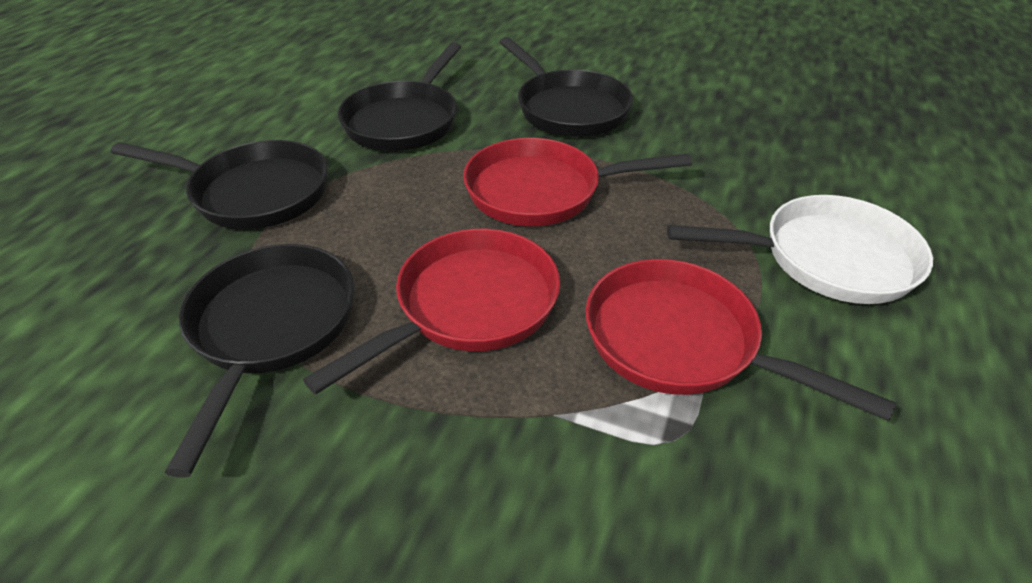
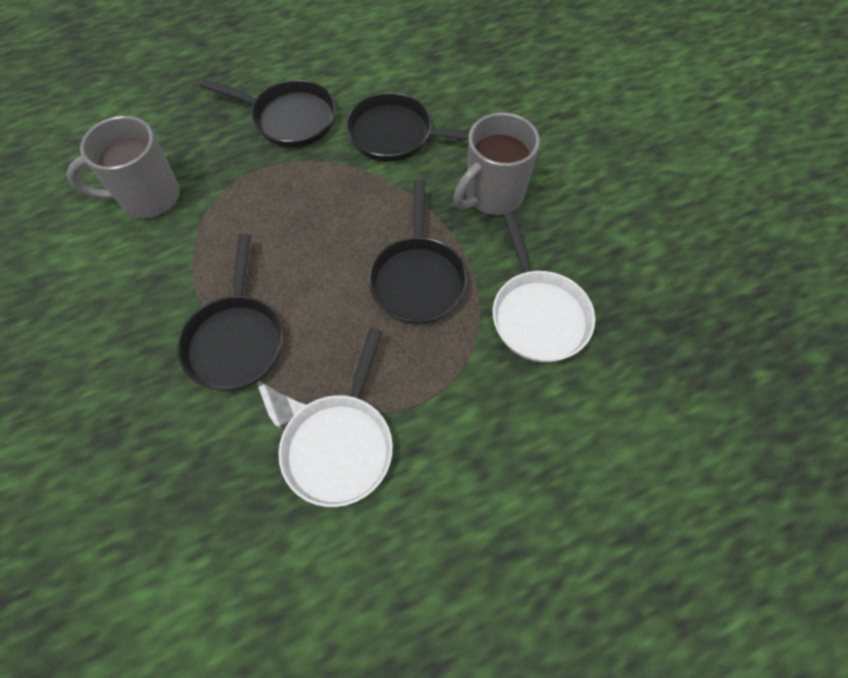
grey mug: none = 0 -> [67,116,180,219] [453,112,540,215] = 2
red pan: [303,229,560,395] [463,138,692,226] [585,259,897,421] = 3 -> none = 0
white pan: [667,195,933,304] = 1 -> [278,328,393,507] [493,213,595,363] = 2

